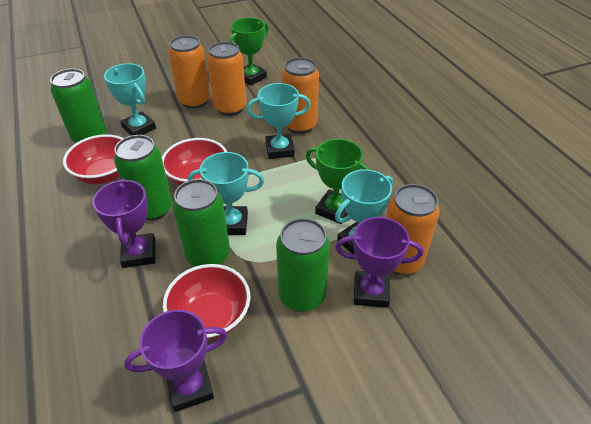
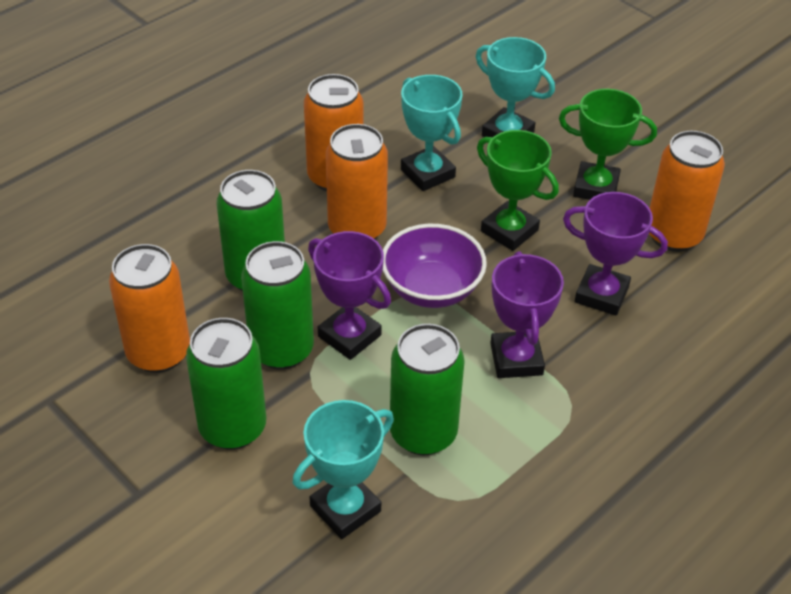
purple bowl: none = 0 -> [383,224,487,308] = 1
red bowl: [63,134,123,184] [162,138,227,186] [163,264,251,340] = 3 -> none = 0
turquoise trophy: [104,63,156,136] [188,152,264,235] [246,83,311,159] [335,169,393,254] = 4 -> [293,400,394,539] [401,75,463,191] [476,37,555,137] = 3

